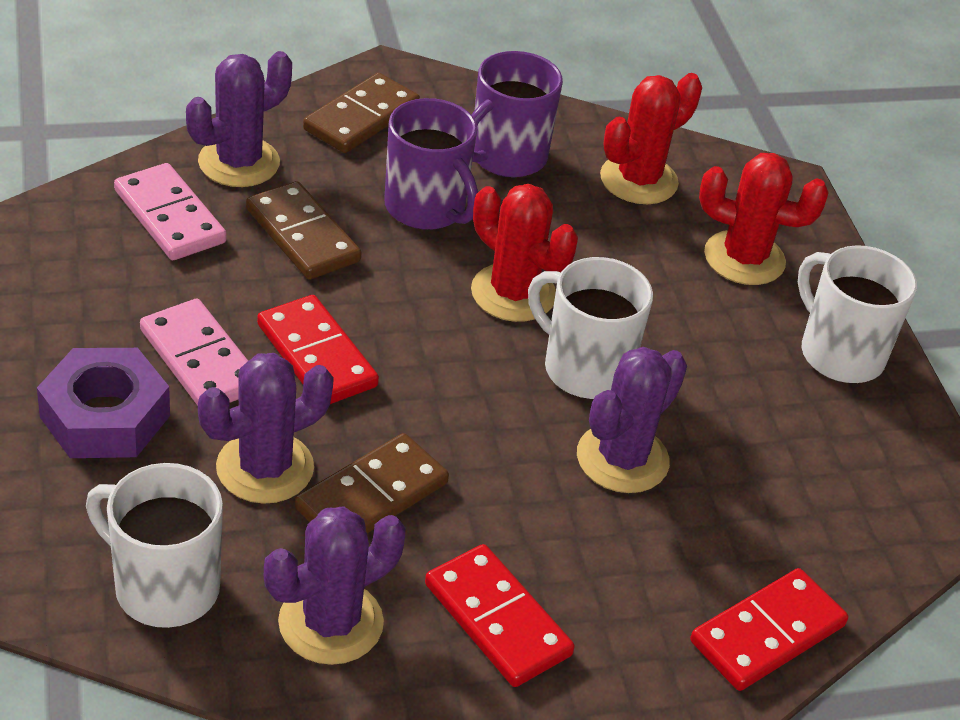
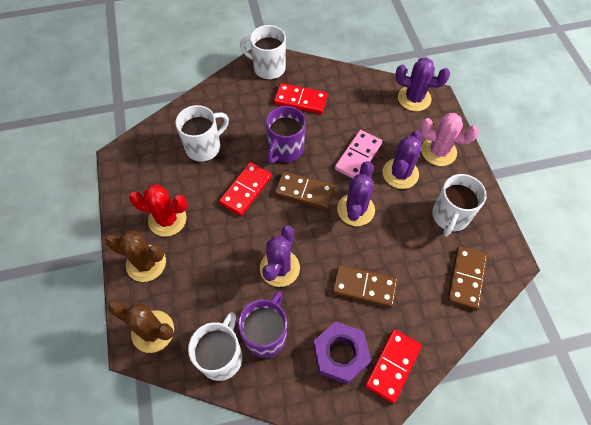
brown cactus: none = 0 -> [105,231,166,282] [108,300,174,353] = 2
pink cactus: none = 0 -> [420,113,479,166] = 1
pink domino: [114,163,227,260] [140,299,248,406] = 2 -> [335,130,382,179] = 1
red cactus: [471,184,578,322] [600,73,702,204] [699,153,829,285] = 3 -> [129,184,187,237] = 1
white mug: [86,463,223,628] [528,257,653,399] [798,245,917,383] = 3 -> [175,105,229,162] [188,312,242,381] [240,25,286,79] [432,174,487,237] = 4

